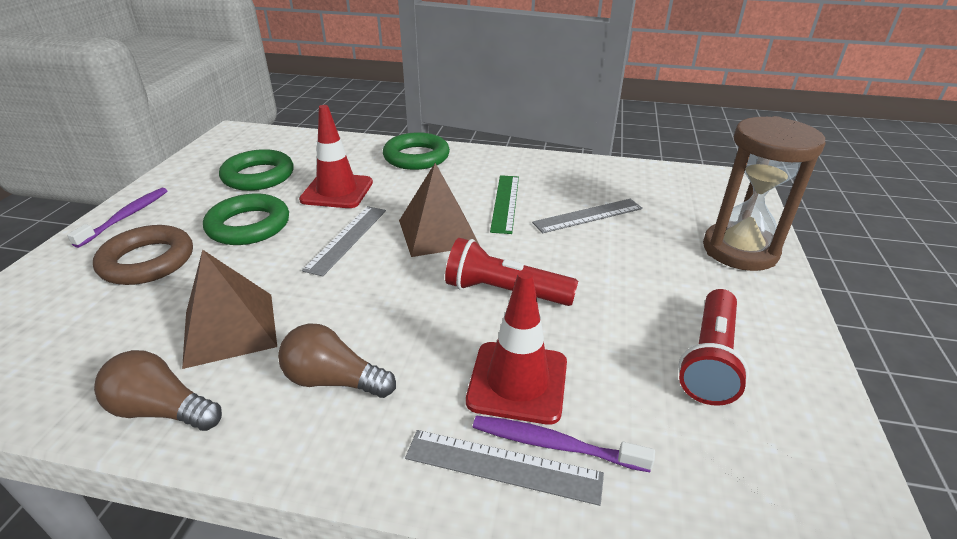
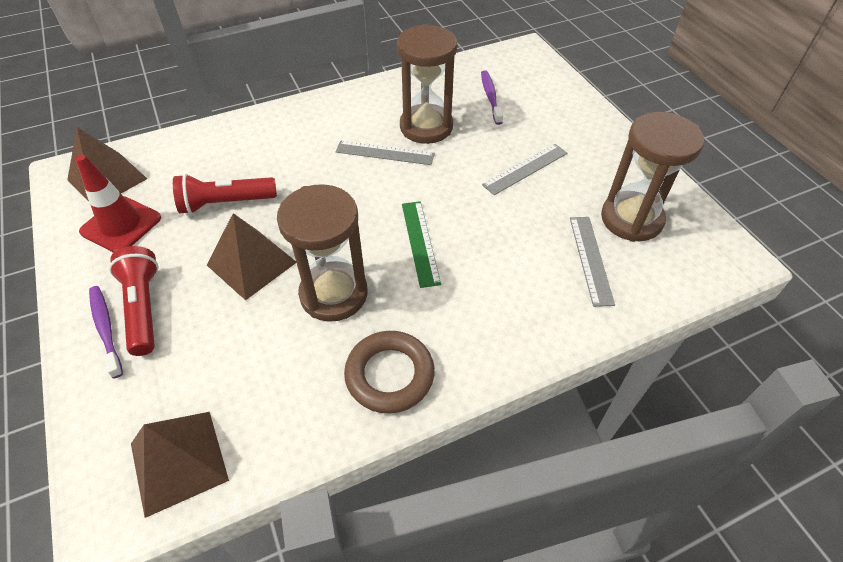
brown hourglass: [703,116,825,271] = 1 -> [277,184,368,322] [397,24,457,144] [601,112,704,242] = 3
brown light bulb: [94,350,222,431] [278,324,396,398] = 2 -> none = 0
brown pyramid: [182,249,277,369] [399,163,480,257] = 2 -> [67,127,147,202] [131,412,229,518] [207,213,296,300] = 3
green ring: [203,193,289,245] [219,149,294,191] [383,132,450,170] = 3 -> none = 0
red traffic cone: [299,105,373,208] [466,270,567,425] = 2 -> [75,155,161,253] = 1

